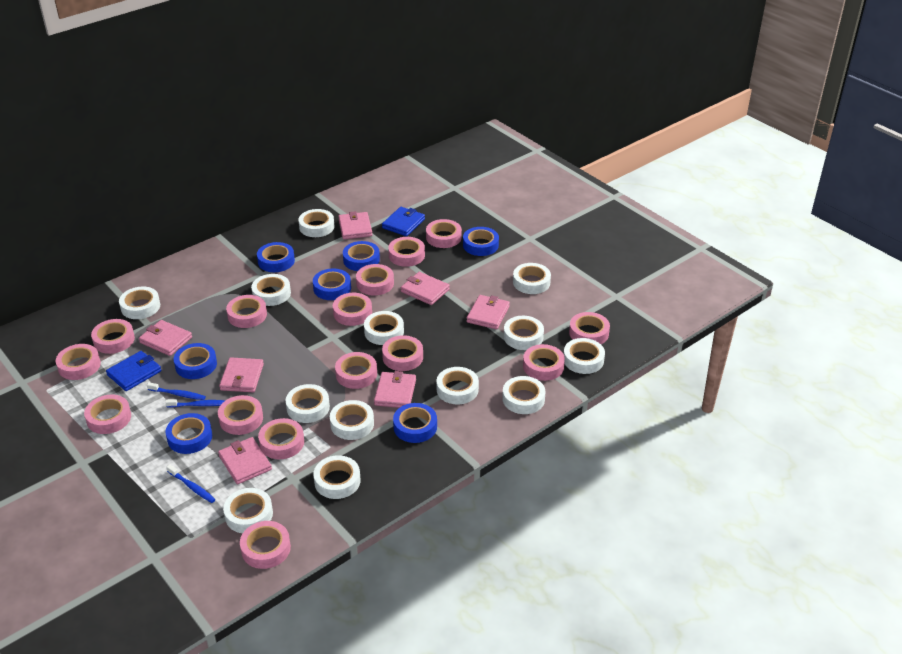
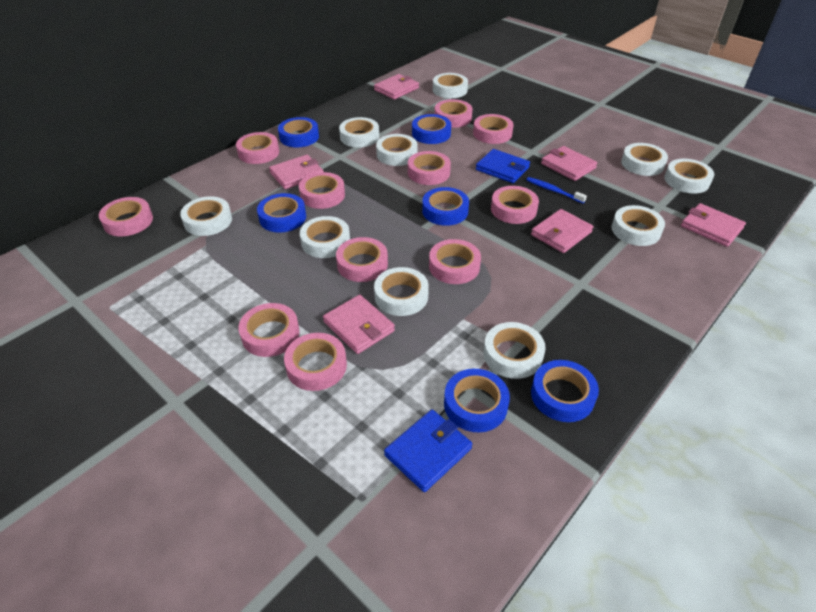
blue tape: [166,413,212,454] [173,343,217,379] [257,242,295,272] [313,269,351,300] [343,241,380,271] [393,403,437,443] [463,227,499,256] = 7 -> [257,193,306,232] [278,117,319,147] [412,114,451,144] [422,187,469,226] [444,369,510,432] [531,360,599,422] = 6
blue toothbrush: [147,382,206,400] [165,399,226,408] [166,464,216,503] = 3 -> [527,177,587,203] = 1
pink tape: [56,344,101,380] [84,395,131,434] [91,319,135,354] [218,395,263,435] [226,295,267,328] [240,521,291,569] [258,418,304,459] [333,293,372,326] [335,352,377,389] [356,264,394,296] [382,335,423,371] [388,237,425,267] [426,219,462,248] [523,344,565,381] [569,312,610,344] = 15 -> [99,197,153,236] [236,132,279,164] [238,303,300,357] [284,333,347,391] [299,172,345,209] [336,237,388,282] [408,151,451,185] [429,239,481,284] [434,99,472,128] [473,114,514,144] [491,186,539,224] = 11
pink wallet: [139,320,192,356] [218,437,272,484] [219,357,264,392] [338,211,372,239] [374,371,416,408] [401,272,450,305] [466,295,510,329] = 7 -> [269,155,324,189] [323,295,395,354] [374,74,419,99] [531,209,593,253] [541,146,597,181] [681,203,746,247] = 6
white tape: [119,286,160,319] [223,488,273,533] [251,274,291,306] [286,384,330,423] [298,209,335,237] [313,455,361,499] [330,400,374,440] [364,311,404,345] [436,367,479,405] [502,376,545,414] [504,316,544,350] [513,263,551,294] [564,338,605,374] = 13 -> [180,196,232,236] [300,216,350,258] [339,117,379,148] [374,267,429,316] [376,134,417,166] [433,73,468,98] [483,322,546,379] [612,205,665,246] [621,143,668,176] [664,159,714,193] = 10

